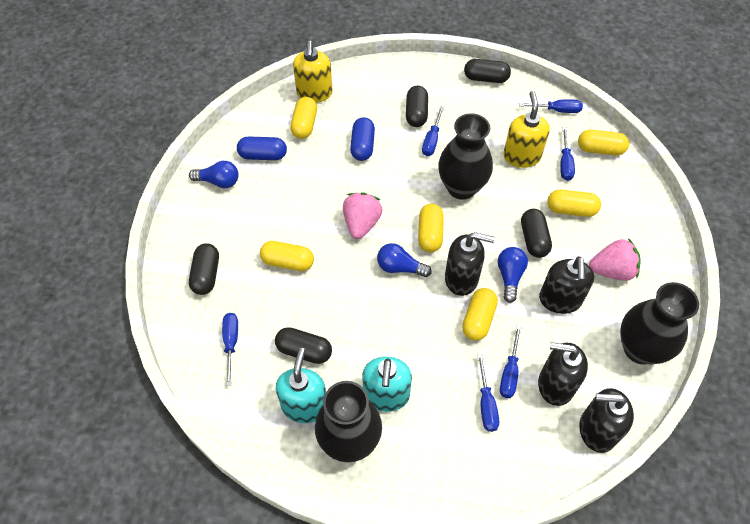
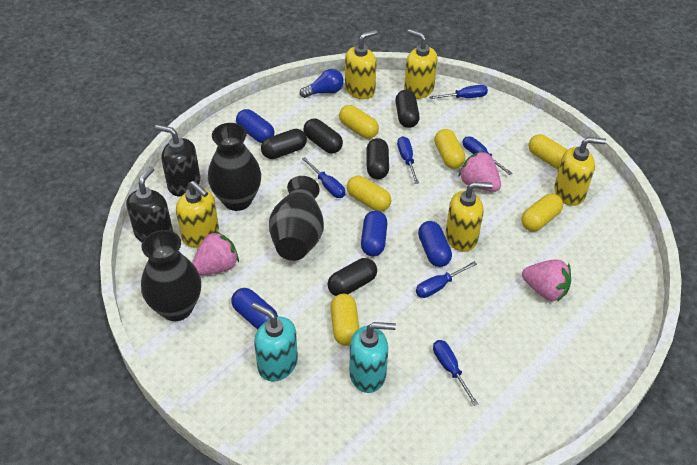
black soap dispenser: [445,232,495,296] [538,342,588,406] [539,256,594,314] [579,388,634,453] = 4 -> [126,167,173,242] [155,125,200,196] = 2
blue capsule: [237,136,287,160] [350,117,375,161] = 2 -> [231,288,278,329] [236,109,275,143] [361,211,387,256] [418,221,452,267] = 4
blue light bulb: [189,161,239,188] [377,243,432,277] [498,247,528,303] = 3 -> [300,69,344,98] = 1
pink strawberry: [343,192,382,239] [589,238,641,281] = 2 -> [192,231,239,275] [459,151,501,192] [522,260,571,302] = 3
yellow soap dispenser: [293,40,333,103] [503,91,550,168] = 2 -> [176,181,219,248] [345,30,377,99] [404,29,437,99] [446,182,493,252] [554,137,606,206] = 5

